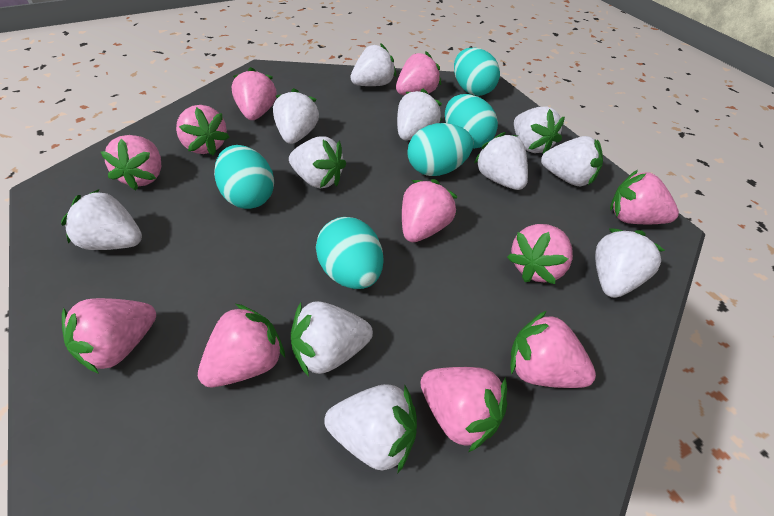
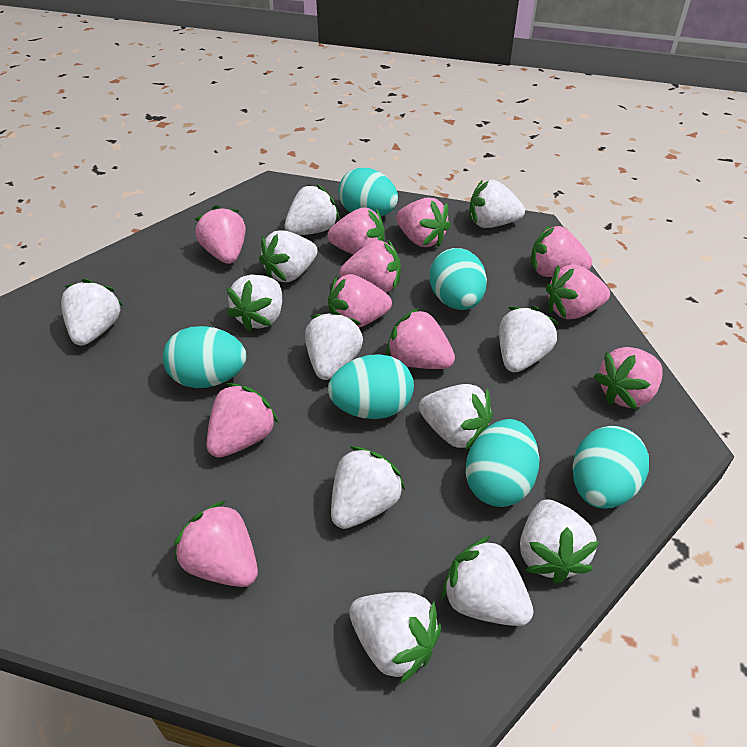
turquoise egg: [214,145,274,209] [316,217,383,289] [407,123,473,176] [445,94,498,149] [454,48,500,96] = 5 -> [163,326,246,388] [328,354,414,419] [338,168,398,216] [430,248,487,310] [465,419,539,507] [573,426,649,509] = 6
white strawberry: [61,190,142,250] [273,88,319,144] [289,136,346,189] [291,301,373,377] [324,384,417,473] [350,43,396,86] [397,89,442,140] [474,132,528,190] [514,107,565,154] [541,136,603,186] [595,228,665,298] = 11 -> [61,279,123,346] [227,275,282,332] [259,230,318,282] [284,184,340,235] [305,311,363,380] [331,446,405,529] [349,592,441,684] [419,384,493,450] [441,536,533,626] [469,180,525,228] [499,306,559,372] [520,499,599,584] = 12

